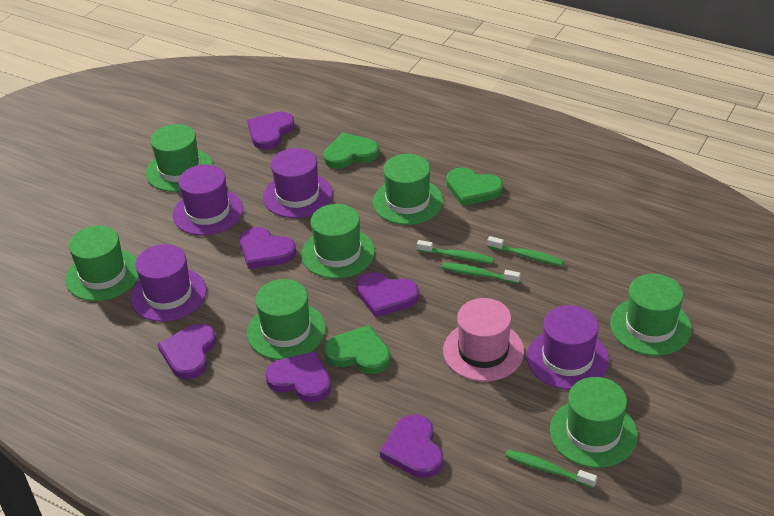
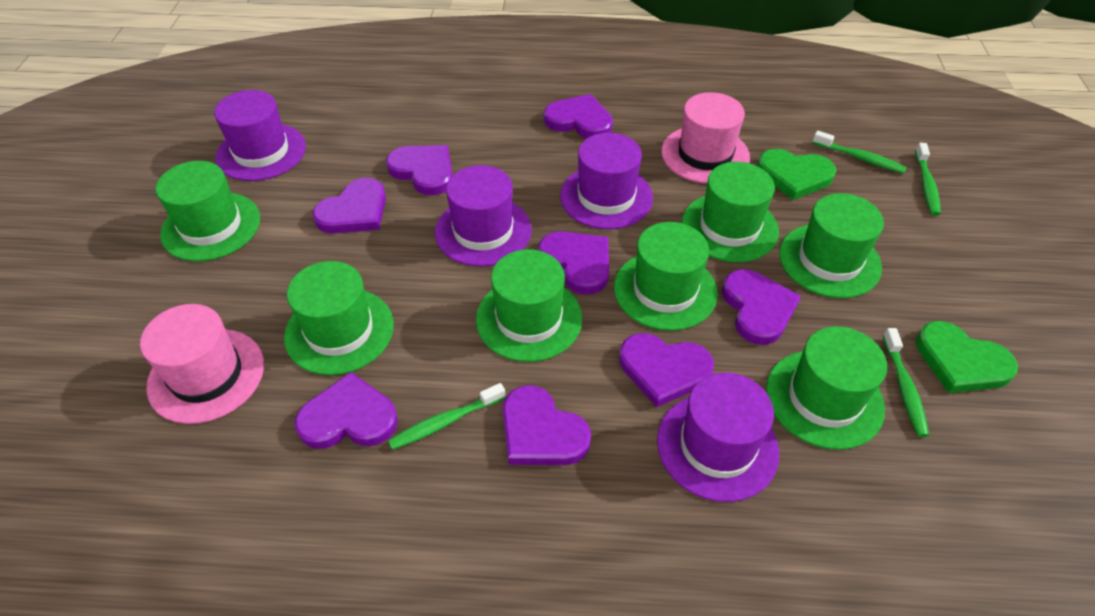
green heart: [324,133,379,169] [324,325,391,374] [446,167,503,206] = 3 -> [757,149,836,200] [916,321,1018,393] = 2
pink hat: [443,298,524,382] = 1 -> [140,304,264,424] [661,92,750,184] = 2
purple heart: [158,324,216,379] [240,227,296,269] [247,112,295,150] [265,351,331,402] [356,272,419,318] [380,414,443,478] = 6 -> [295,372,398,449] [312,178,386,234] [386,145,452,195] [503,385,591,465] [539,231,609,295] [544,94,613,138] [619,333,714,407] [722,269,801,345] = 8

